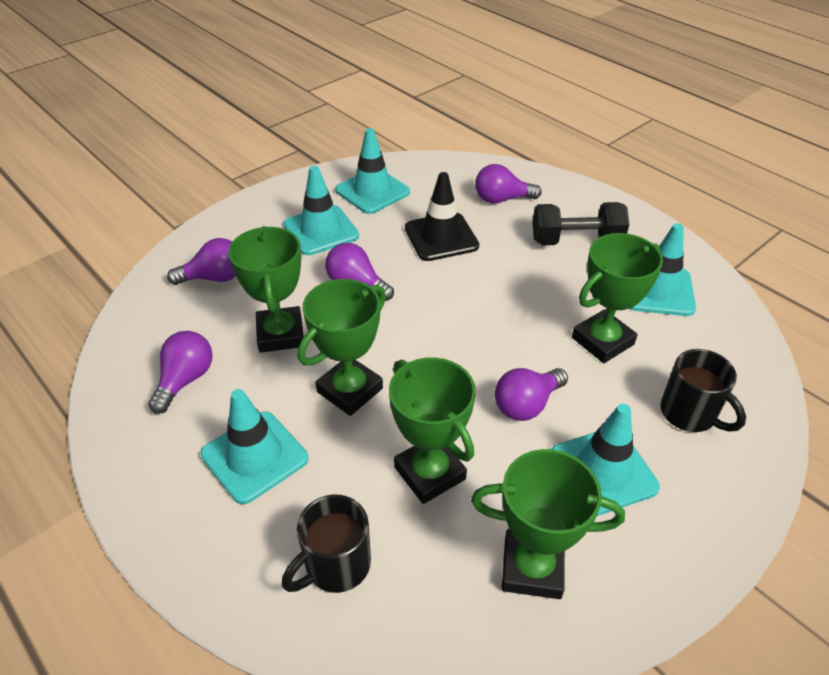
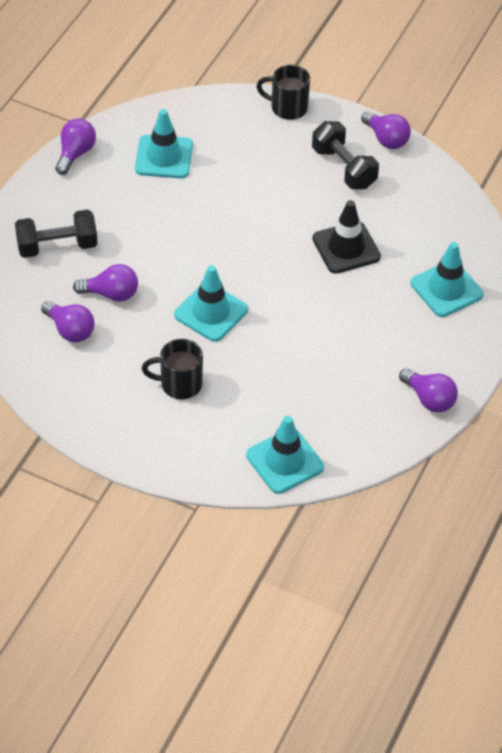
black dumbbell: [532,202,629,245] = 1 -> [15,210,98,258] [312,121,379,189] = 2
green trophy: [228,226,304,353] [298,279,386,416] [389,357,476,504] [471,449,625,599] [572,233,663,363] = 5 -> none = 0
turquoise traffic cone: [200,389,308,504] [283,166,359,255] [335,128,410,214] [552,404,660,516] [629,223,696,316] = 5 -> [135,109,193,178] [174,265,248,342] [246,416,324,494] [411,242,484,317] = 4

